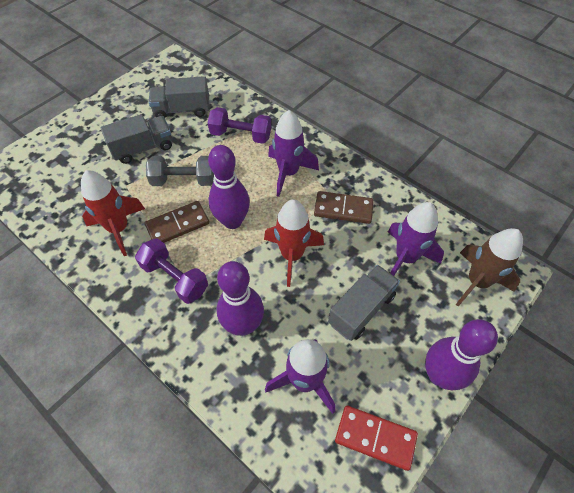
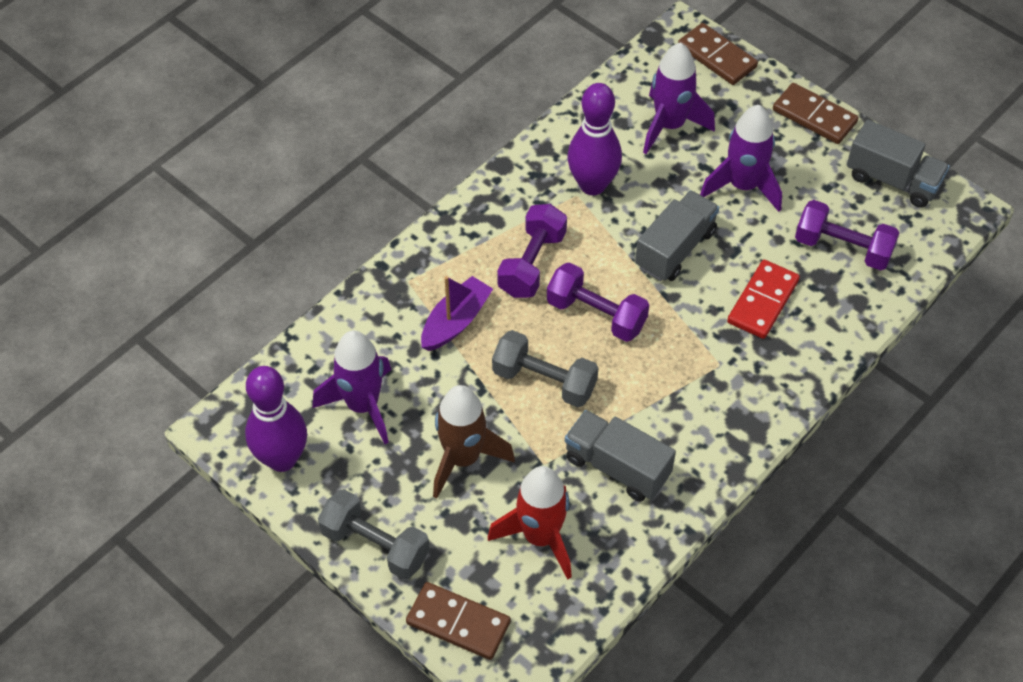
brown domino: [145,201,209,243] [314,191,374,224] = 2 -> [406,582,511,660] [678,23,758,85] [773,83,858,144] = 3
grey dumbbell: [146,156,214,186] = 1 -> [318,489,430,580] [492,330,598,407] = 2
purple boat: none = 0 -> [421,276,493,351] = 1
purple bowling pin: [208,145,250,229] [217,261,264,336] [425,319,498,390] = 3 -> [245,366,307,472] [567,83,622,195] = 2
purple dumbbell: [135,238,208,304] [208,107,271,144] = 2 -> [497,204,567,298] [547,262,649,342] [795,200,899,271] = 3
red rocket: [81,170,145,256] [264,199,324,287] = 2 -> [488,466,572,579] = 1

